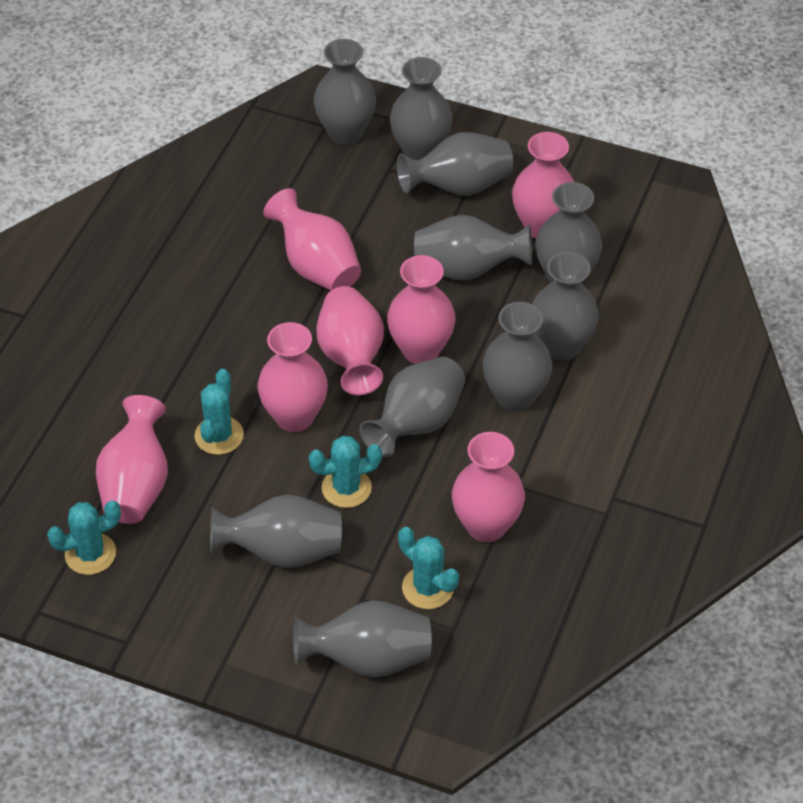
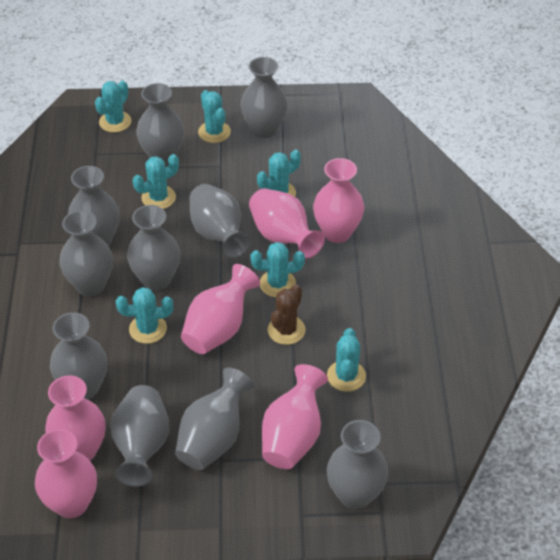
brown cactus: none = 0 -> [268,284,305,345] = 1
pink vase: [96,395,168,524] [258,322,328,432] [263,188,361,291] [316,286,384,395] [387,255,455,364] [452,432,525,542] [512,132,574,238] = 7 -> [35,429,97,518] [45,375,105,461] [181,264,260,354] [249,188,325,258] [262,364,328,469] [313,158,364,243] = 6
turquoise cactus: [47,500,121,575] [194,369,244,455] [309,436,382,508] [398,527,459,609] = 4 -> [95,81,131,132] [116,287,173,344] [133,154,179,209] [198,90,231,143] [250,242,305,297] [257,150,301,197] [327,328,366,392] = 7

